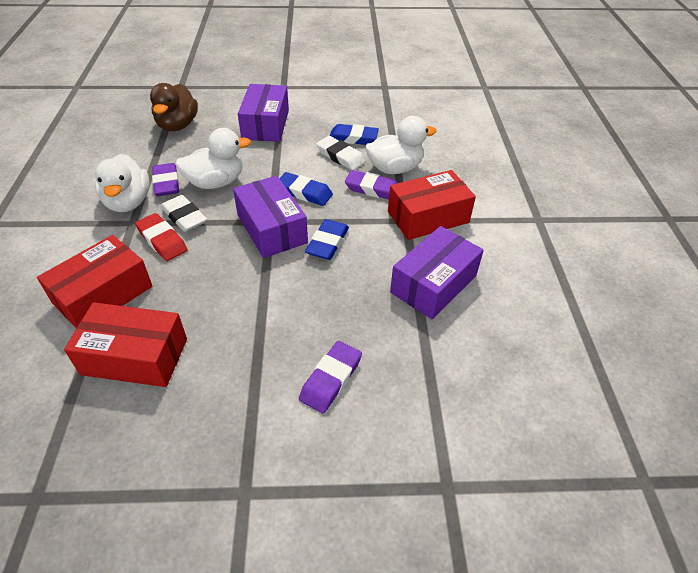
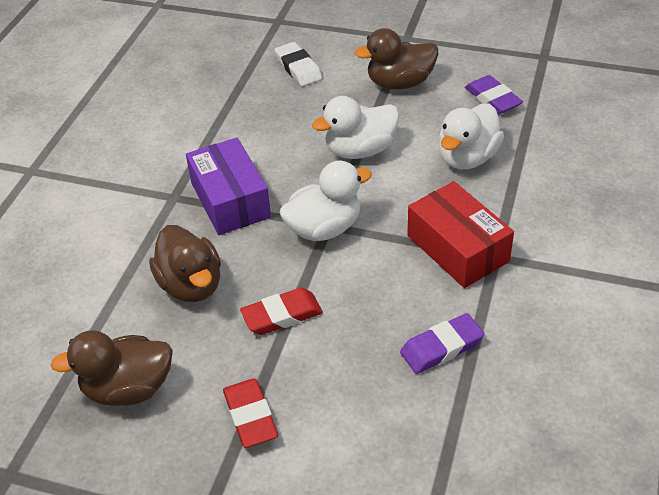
blue eraser: [279,172,333,206] [305,219,349,260] [330,124,379,145] = 3 -> none = 0
brown duck: [150,83,198,131] = 1 -> [50,330,173,406] [149,225,221,302] [355,28,438,89] = 3
purple box: [233,176,308,258] [238,84,289,142] [390,226,484,319] = 3 -> [186,138,271,235] = 1
purple eraser: [152,163,179,196] [299,341,362,414] [345,170,397,199] = 3 -> [400,313,484,374] [465,75,523,114] = 2
red box: [37,235,152,328] [64,302,187,387] [388,170,476,240] = 3 -> [407,181,514,288] = 1
red eraser: [135,213,187,261] = 1 -> [223,379,278,448] [240,288,323,335] = 2
white eraser: [161,195,207,232] [316,136,366,170] = 2 -> [275,42,322,86] = 1

